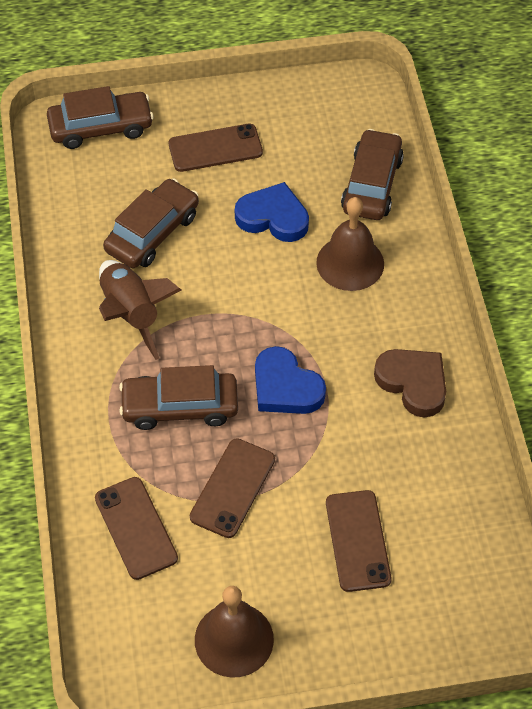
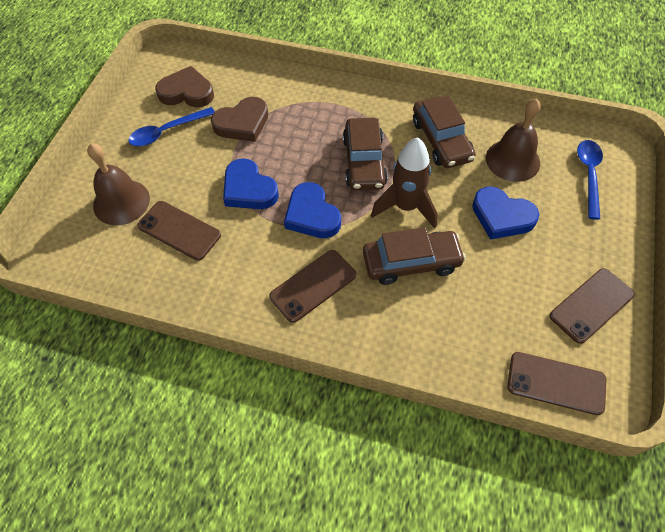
blue heart: [235,182,309,242] [255,346,326,414] = 2 -> [223,158,279,209] [284,182,341,238] [472,186,539,240] = 3
blue spoon: none = 0 -> [129,107,215,146] [577,140,603,220] = 2
brown car: [47,86,154,149] [103,178,199,268] [119,365,238,430] [341,129,404,220] = 4 -> [343,118,388,191] [363,227,466,285] [413,96,476,168] = 3
brown heart: [374,349,446,418] = 1 -> [155,66,214,107] [211,97,268,142] = 2

